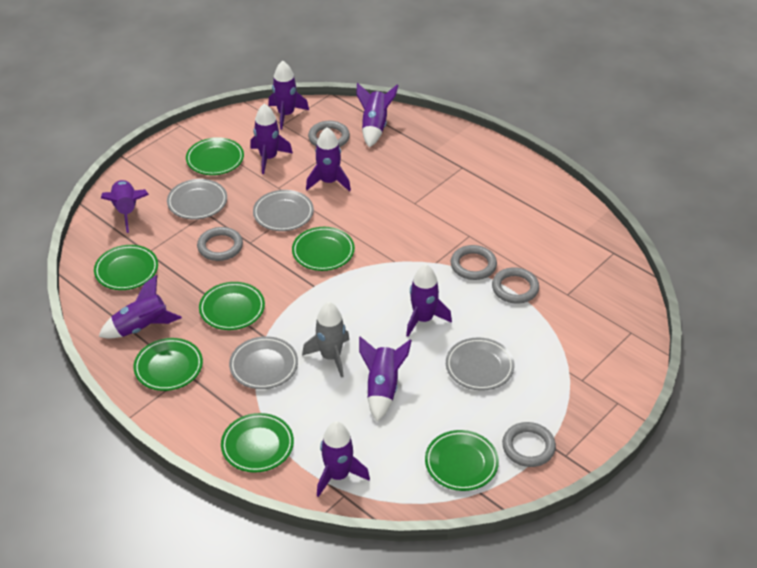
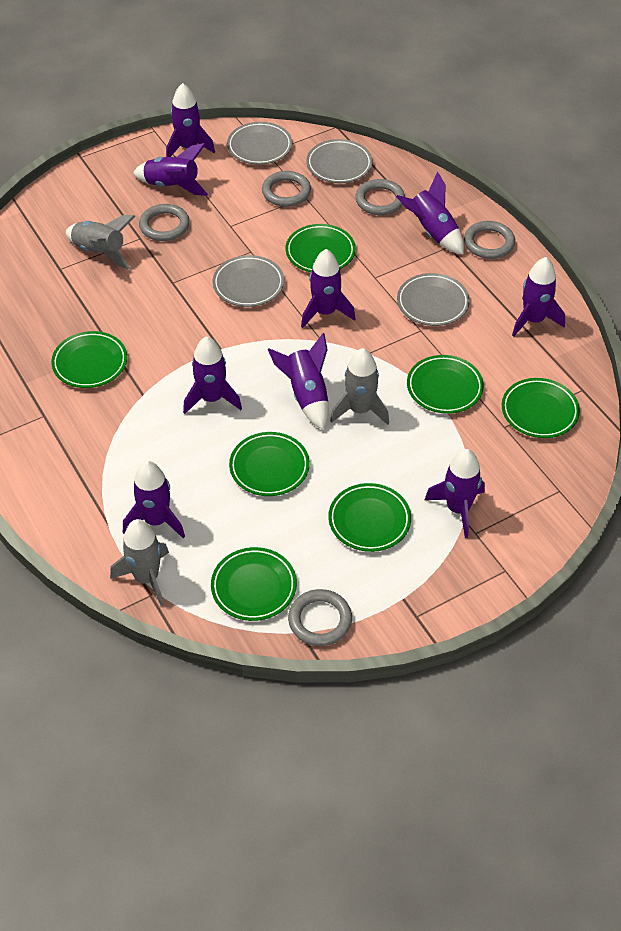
grey rocket: [302,302,350,378] = 1 -> [66,215,136,270] [110,519,169,606] [330,348,389,425] = 3

